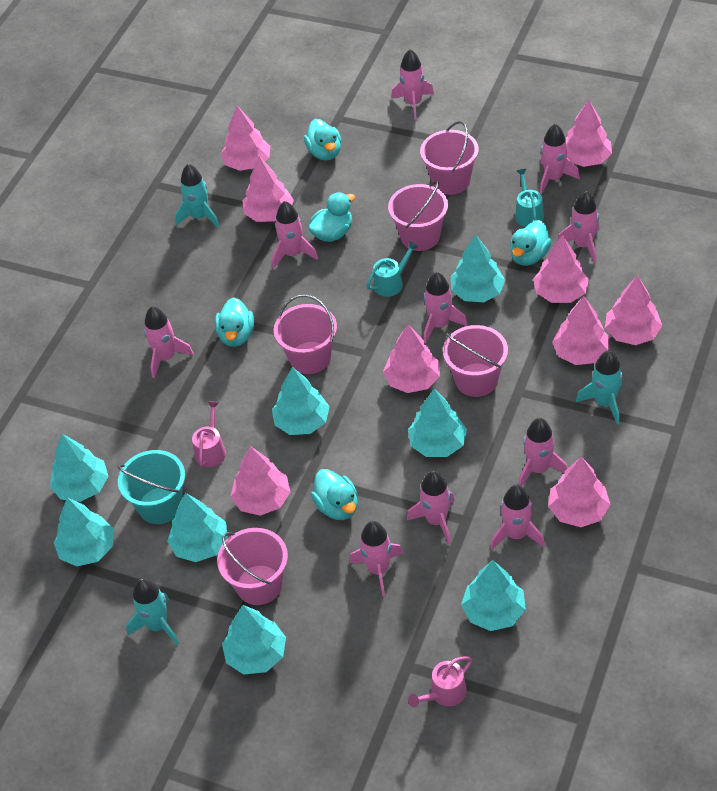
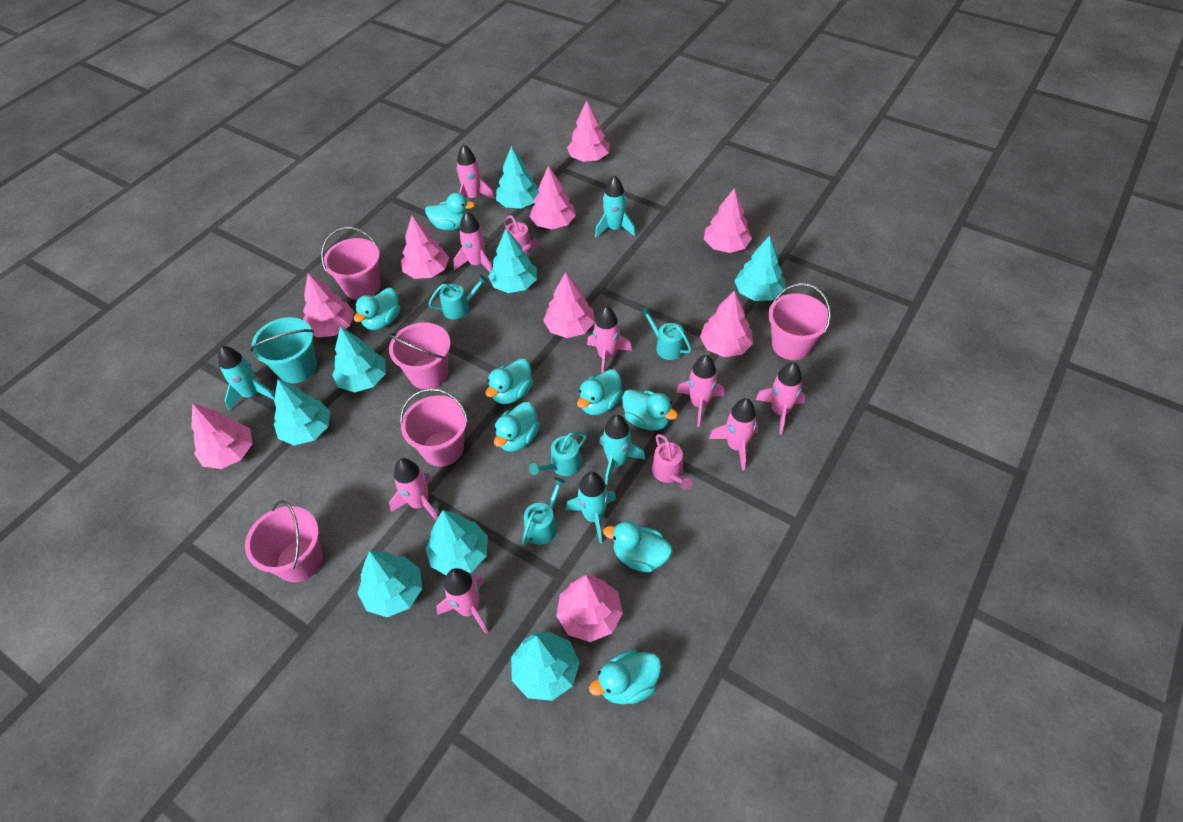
pink rocket: [144,306,194,378] [272,201,318,268] [350,521,403,597] [391,49,434,120] [406,471,455,544] [424,272,467,344] [490,485,545,550] [519,418,568,486] [540,124,580,195] [557,191,599,264] = 10 -> [389,458,438,520] [436,568,488,634] [453,211,492,272] [457,144,495,200] [587,306,632,373] [676,355,724,427] [709,398,758,471] [755,362,805,435] = 8
turquoise duck: [215,297,254,347] [304,119,341,161] [309,192,355,242] [311,469,358,520] [510,220,552,266] = 5 -> [354,288,400,330] [425,193,475,231] [486,359,533,404] [494,402,540,452] [577,369,623,415] [589,649,662,704] [603,521,672,572] [622,389,678,431] = 8
turquoise rocket: [126,578,179,645] [175,164,220,228] [576,351,622,425] = 3 -> [218,346,275,411] [565,472,616,543] [595,175,636,238] [599,414,646,485] = 4
turquoise watering can: [366,241,418,297] [515,169,544,227] = 2 -> [429,275,488,320] [522,477,566,545] [529,432,587,476] [640,307,692,360] = 4

